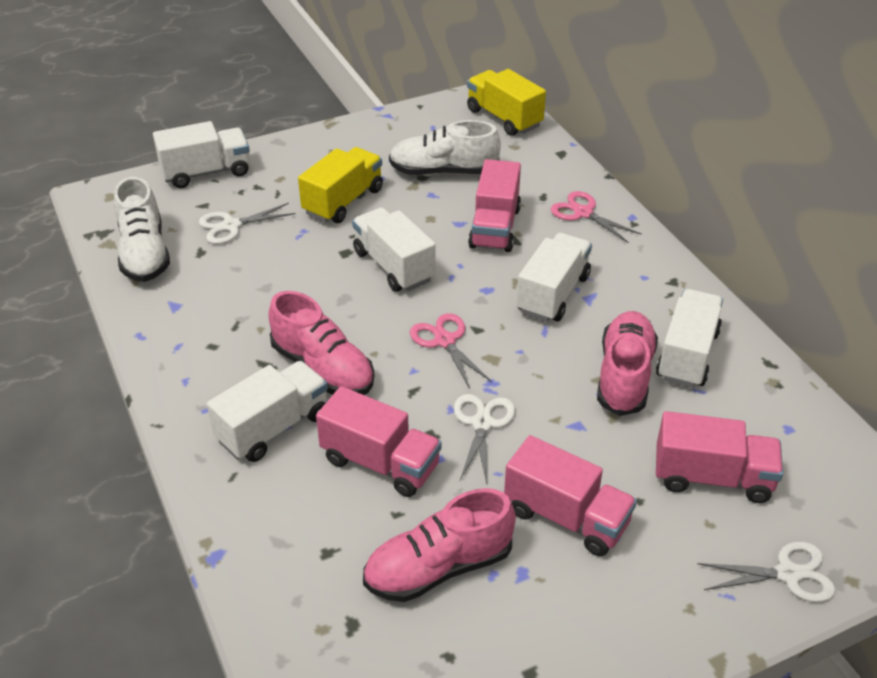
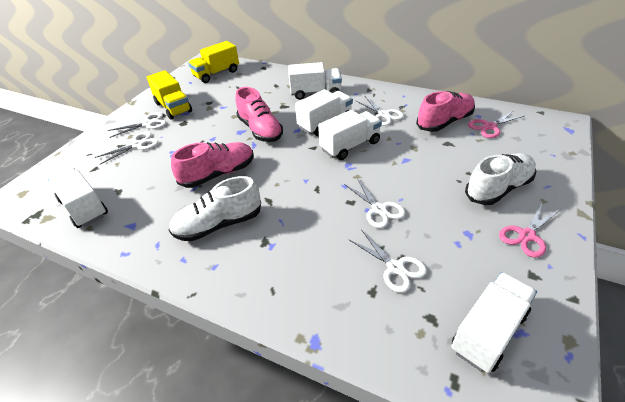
pink truck: [316,386,442,497] [468,159,521,252] [504,435,637,556] [656,411,783,503] = 4 -> none = 0
white scissors: [199,203,296,244] [454,394,515,483] [697,542,835,602] = 3 -> [95,132,158,164] [108,112,166,138] [344,178,406,228] [349,231,427,293] [355,96,404,126] = 5

